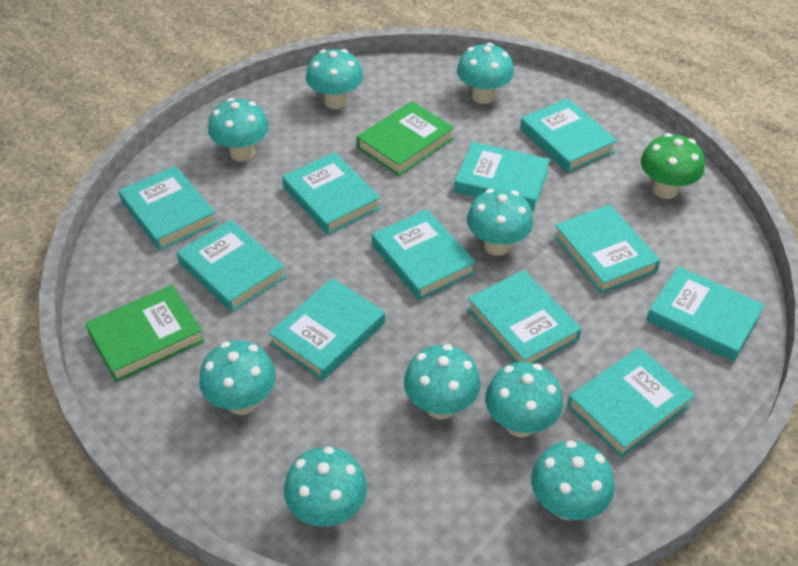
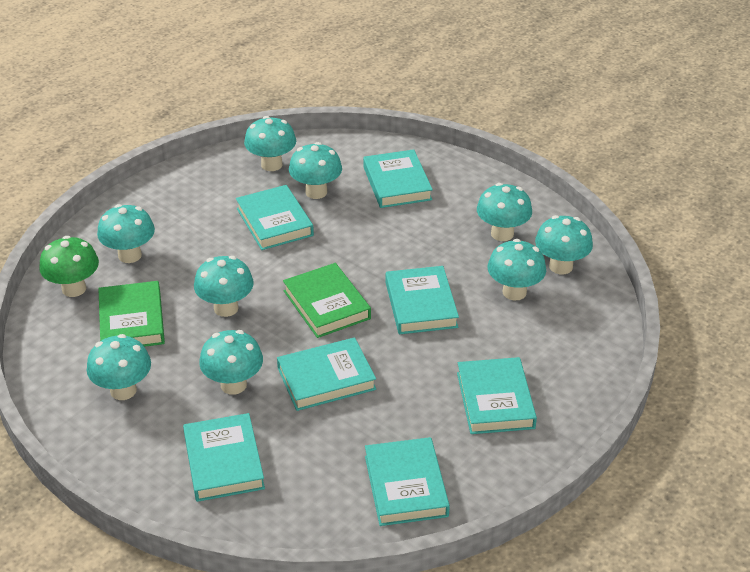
turquoise book: [119,166,217,250] [177,220,286,312] [269,278,385,381] [282,152,381,235] [372,209,476,300] [454,142,550,211] [467,270,581,364] [520,98,617,173] [553,205,660,294] [567,347,695,458] [646,266,765,362] = 11 -> [183,413,265,502] [236,185,314,250] [277,337,376,411] [363,149,433,208] [365,437,450,526] [386,266,459,334] [457,357,537,434] = 7

